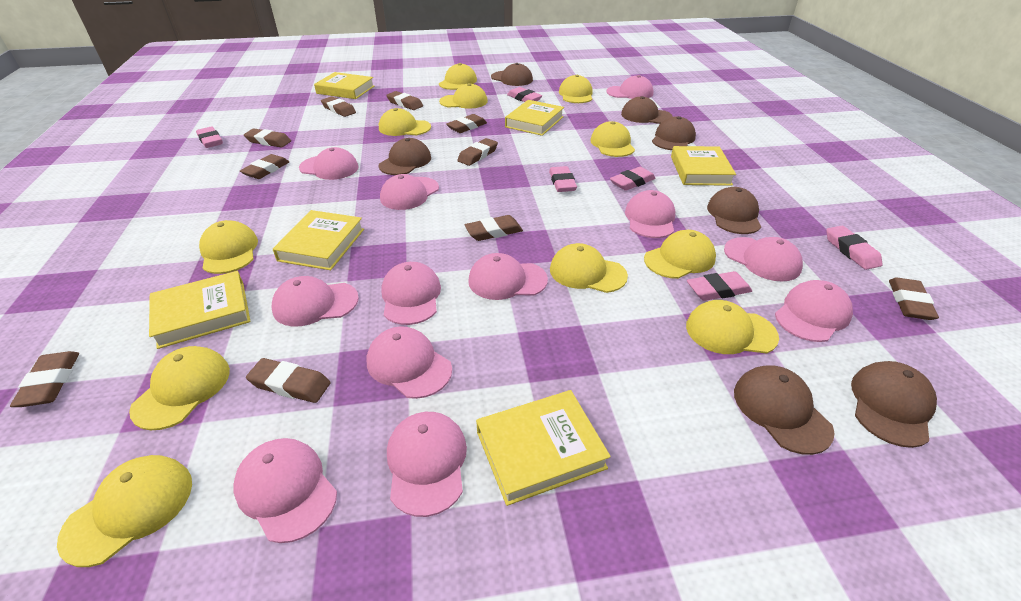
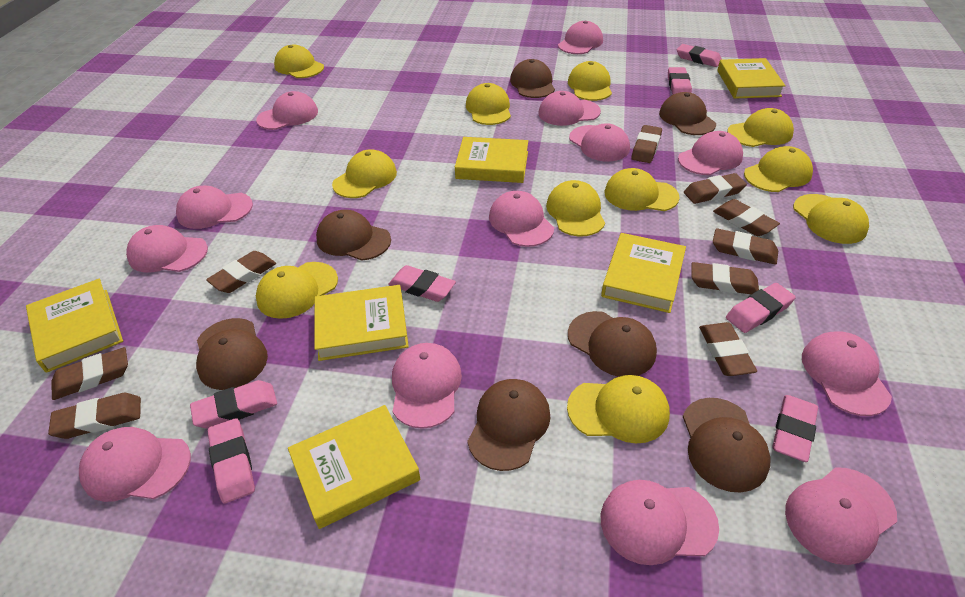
brown eraser: [10,351,79,407] [240,154,289,179] [244,128,291,148] [246,358,331,403] [321,96,356,117] [386,91,423,110] [446,114,487,133] [457,138,498,166] [464,215,523,241] [889,278,939,320] = 10 -> [48,393,141,439] [51,347,128,400] [206,251,276,293] [631,125,662,163] [684,173,747,204] [691,262,759,294] [699,322,757,376] [713,199,780,236] [713,228,778,265] = 9
pink cap: [234,438,337,543] [272,276,359,327] [299,147,359,180] [367,326,452,399] [380,174,439,210] [381,262,441,325] [387,412,467,517] [468,253,548,300] [607,75,653,99] [625,190,675,238] [724,237,803,281] [775,280,853,342] = 12 -> [79,427,191,502] [126,225,208,272] [176,186,253,229] [256,91,318,130] [392,343,462,429] [489,191,554,247] [538,91,601,126] [558,21,603,54] [569,123,630,161] [601,480,719,565] [678,131,743,175] [785,467,897,565] [802,331,892,416] = 13
pink eraser: [196,127,223,148] [507,87,542,102] [549,166,577,192] [610,167,656,191] [687,271,752,301] [826,226,882,270] = 6 -> [190,380,277,429] [208,418,255,503] [388,265,456,302] [668,67,692,94] [676,44,722,67] [726,283,796,333] [772,395,818,462] = 7

